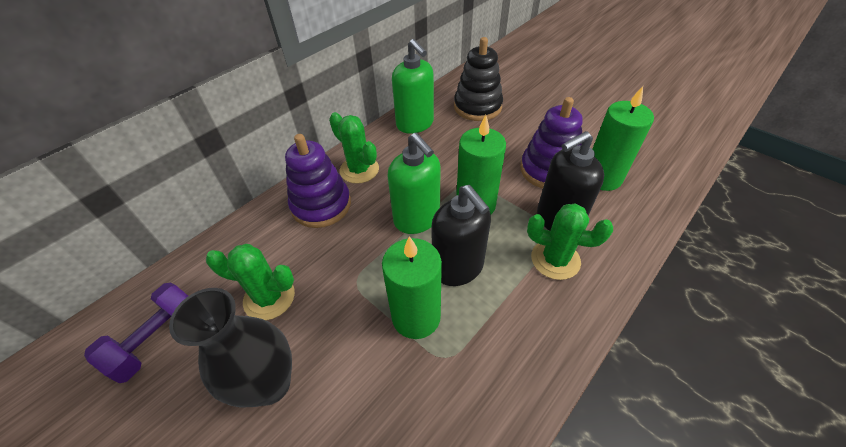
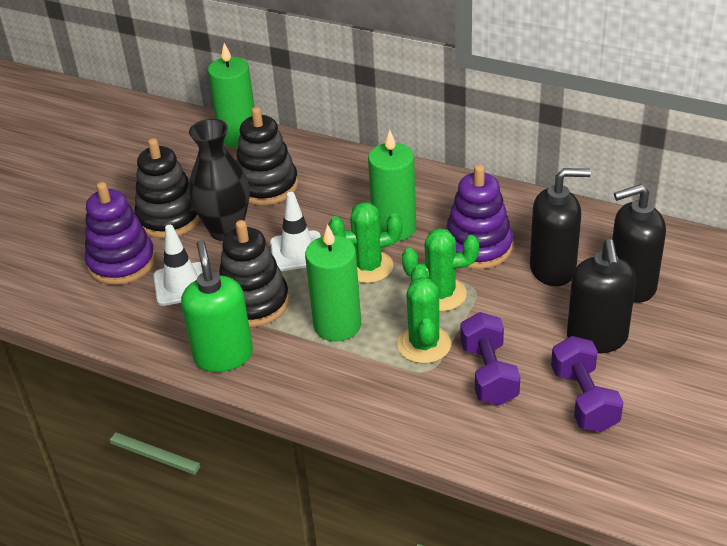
black soap dispenser: [431,185,491,286] [537,131,604,231] = 2 -> [530,168,591,286] [567,239,636,353] [612,184,666,303] = 3
black stacking toy: [454,37,503,121] = 1 -> [134,138,200,238] [219,220,289,327] [236,107,298,205] = 3
green soap dispenser: [387,133,441,234] [392,39,434,134] = 2 -> [181,240,253,372] = 1
purple dumbbell: [84,283,188,383] = 1 -> [461,312,520,406] [551,336,623,432] = 2
white traffic cone: none = 0 -> [153,225,203,306] [270,192,321,271] = 2

